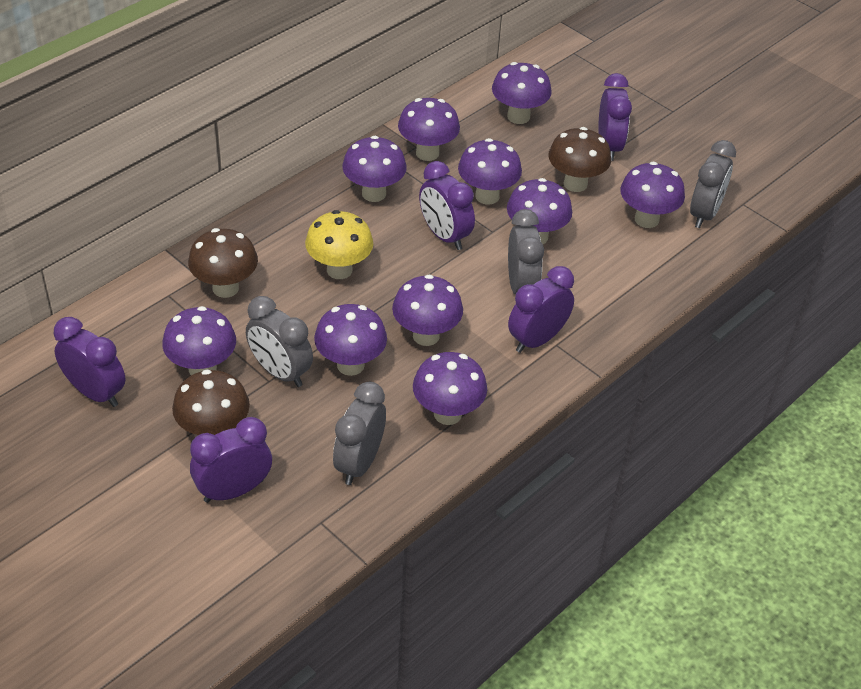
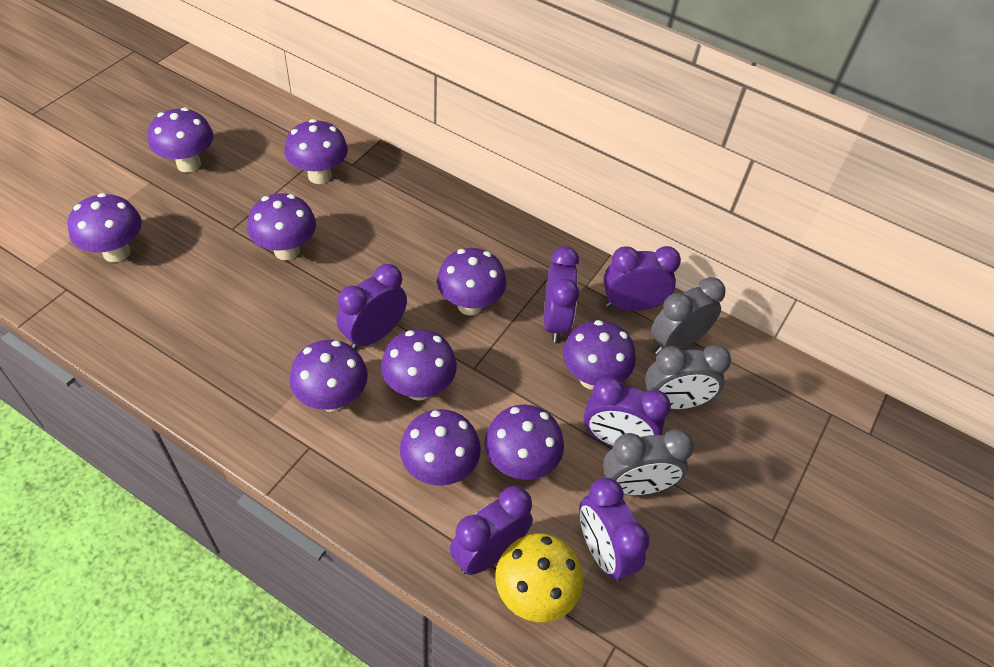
brown mushroom: [172,369,250,435] [188,228,258,298] [548,127,611,192] = 3 -> none = 0
grey clock: [246,296,313,387] [333,382,386,485] [508,209,544,294] [690,140,736,228] = 4 -> [603,429,694,495] [645,345,731,410] [651,277,726,355] = 3
purple clock: [54,317,125,407] [190,417,272,503] [419,161,475,250] [508,266,574,353] [598,73,632,161] = 5 -> [336,264,407,350] [450,486,533,575] [544,246,579,342] [579,478,650,582] [584,377,671,446] [603,246,681,311] = 6

